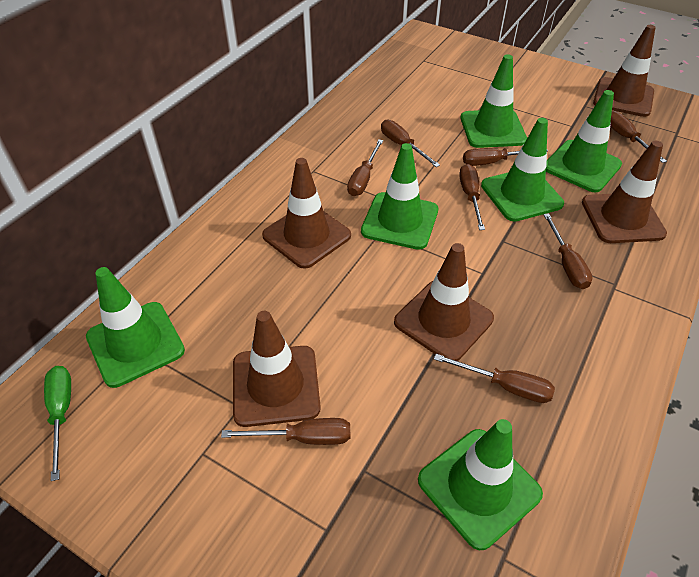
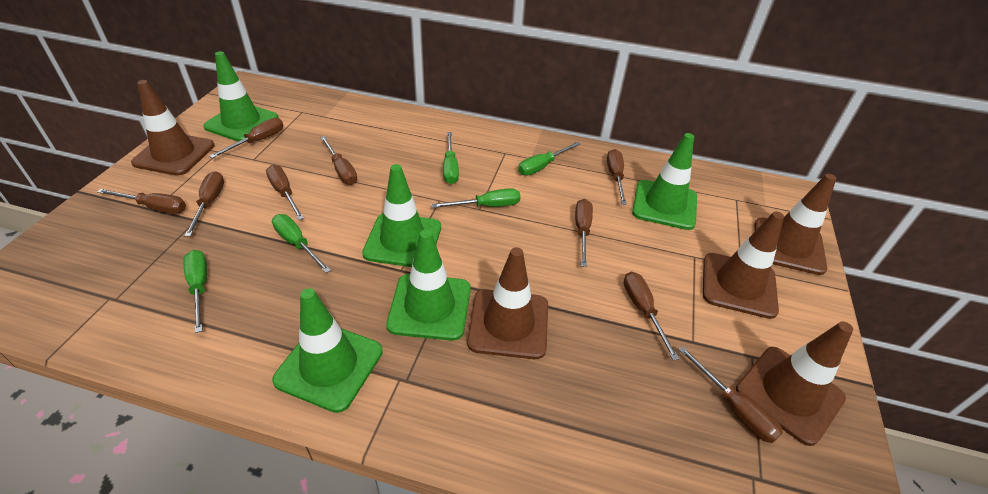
brown screwdriver: [221,418,350,445] [347,139,383,196] [381,120,440,167] [434,354,555,403] [459,164,485,230] [463,148,548,166] [543,213,593,289] [610,111,667,163] = 8 -> [97,189,186,214] [184,171,224,237] [209,118,283,158] [266,165,304,220] [320,136,357,185] [575,199,593,267] [607,149,627,205] [623,272,679,360] [678,346,783,443] = 9
green screwdriver: [44,366,71,481] = 1 -> [183,250,207,333] [272,214,331,273] [432,188,521,208] [443,132,459,184] [518,142,580,175] = 5
green traffic cone: [86,267,185,388] [361,143,438,250] [418,419,543,550] [461,54,527,148] [481,118,564,222] [546,90,622,192] = 6 -> [203,51,278,142] [272,288,383,413] [362,164,441,267] [386,230,471,341] [632,133,697,230] = 5

